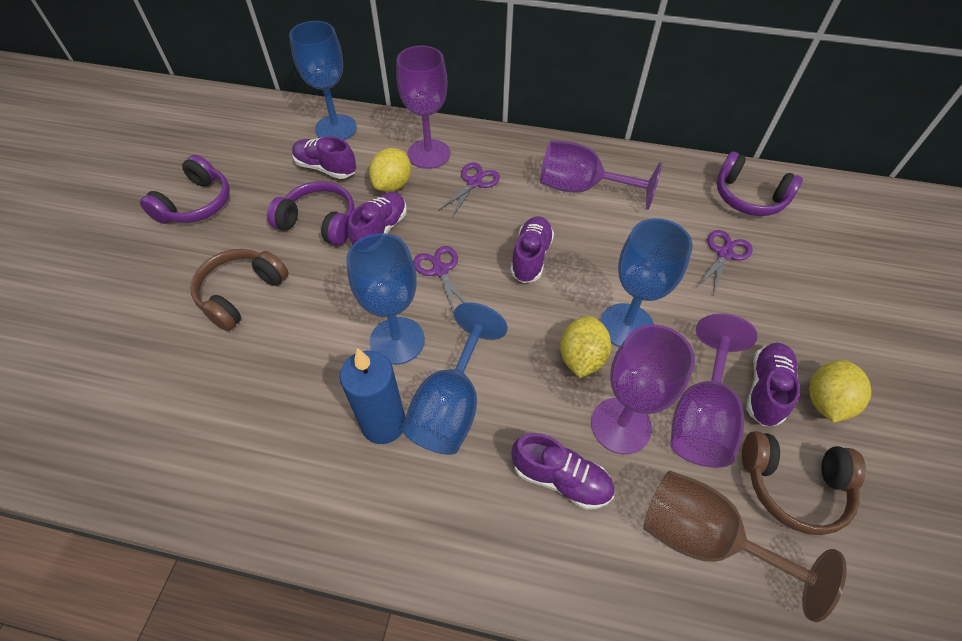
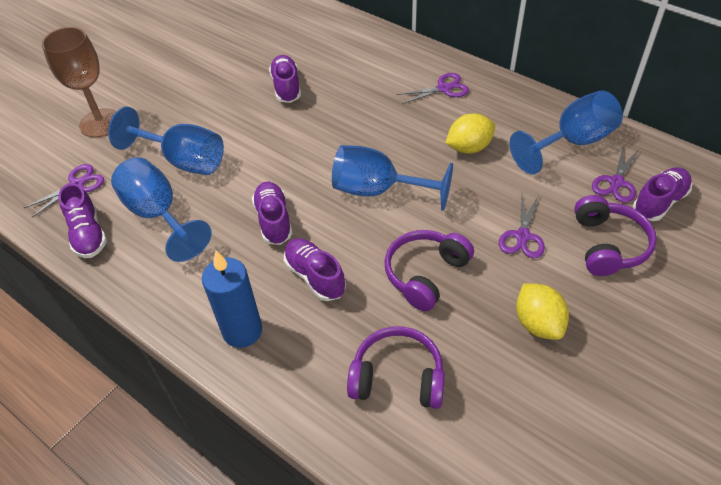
brown headphones: [190,249,289,331] [742,431,866,535] = 2 -> none = 0
purple goblet: [396,46,450,169] [540,140,662,210] [591,324,695,454] [670,314,758,468] = 4 -> none = 0
purple scissors: [413,246,466,313] [438,163,500,217] [697,230,753,295] = 3 -> [24,164,104,218] [397,73,469,104] [498,195,545,258] [592,148,639,203] = 4
yellow lemon: [369,148,411,192] [560,316,611,378] [809,360,871,423] = 3 -> [446,113,495,153] [516,283,569,340] = 2

